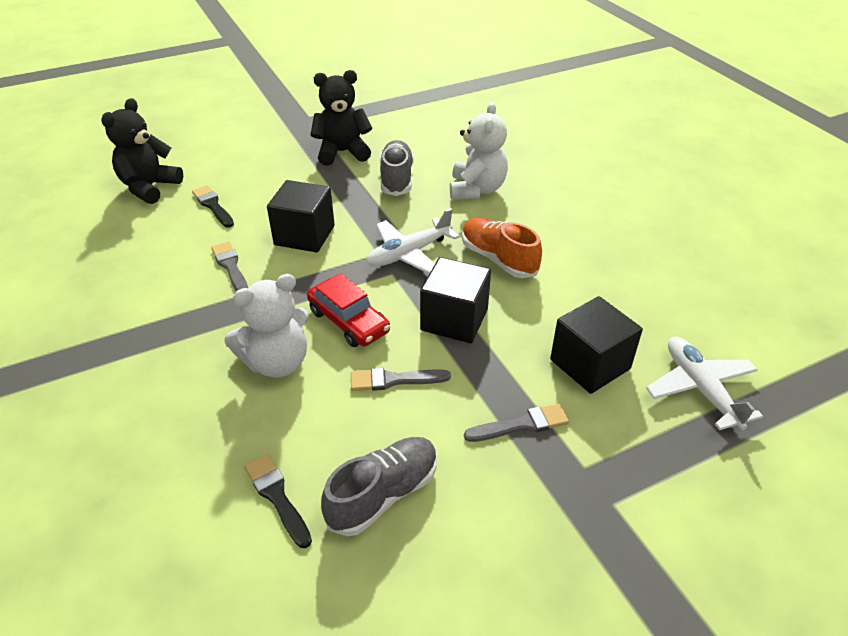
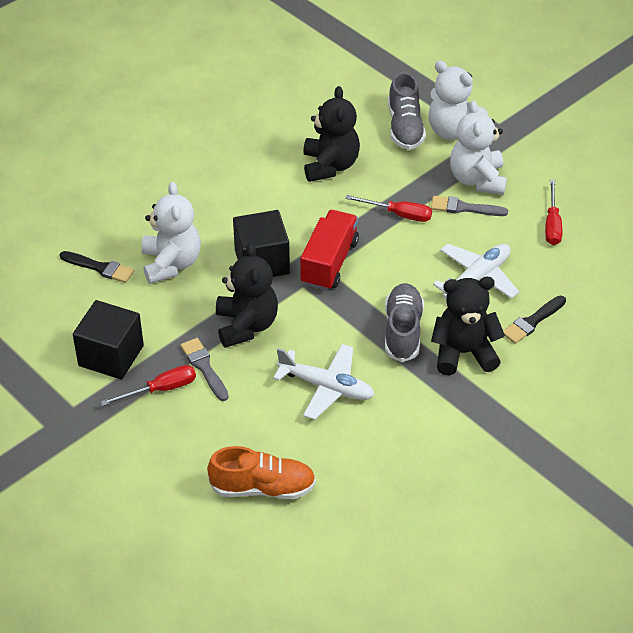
black cube: [267,180,335,253] [420,257,491,343] [550,296,643,394] = 3 -> [73,300,144,380] [233,210,290,277] = 2
black teddy bear: [101,98,183,204] [311,70,372,166] = 2 -> [216,243,278,348] [303,86,360,182] [431,277,505,375] = 3
grey brush: [211,242,248,292] [351,368,451,391] [464,404,569,442] = 3 -> [181,338,229,401] [431,196,508,216] = 2
red car: [307,273,390,347] = 1 -> none = 0
red screwdriver: none = 0 -> [100,365,196,406] [345,195,432,222] [545,180,562,245] = 3
red truck: none = 0 -> [300,210,359,291] = 1
white teddy bear: [224,274,309,378] [450,102,508,200] = 2 -> [141,182,201,284] [428,60,488,140] [450,100,507,195] = 3

